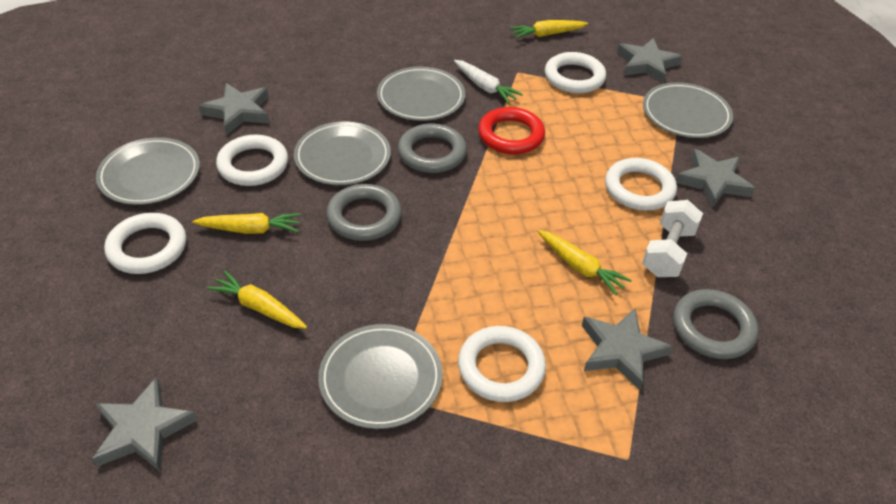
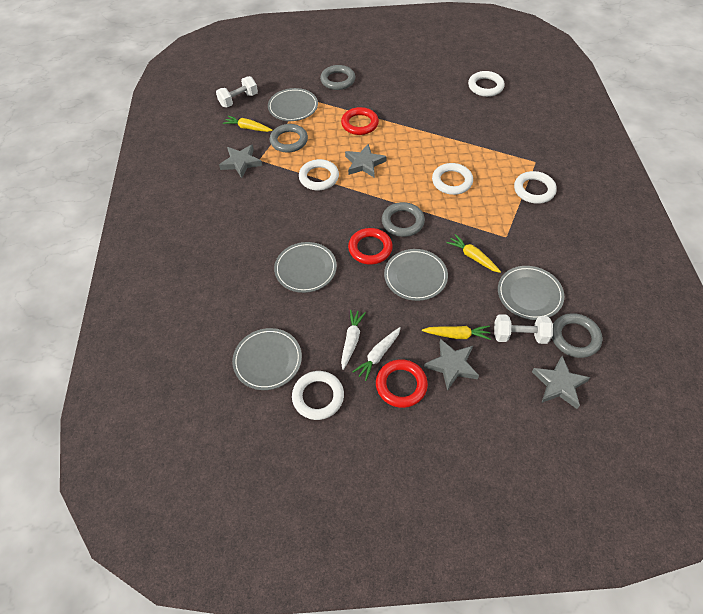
grey ring: [326,184,402,241] [398,123,467,173] [673,289,758,359] = 3 -> [270,124,308,153] [320,65,355,90] [382,202,425,237] [552,313,602,358] = 4
grey star: [92,377,197,472] [199,83,269,135] [582,308,672,391] [617,38,682,83] [676,149,755,208] = 5 -> [219,144,262,178] [345,144,387,177] [424,339,479,391] [532,356,591,409] = 4
red ring: [478,107,545,154] = 1 -> [341,107,379,135] [348,228,393,265] [376,359,428,408] = 3
white carrot: [454,60,523,104] = 1 -> [341,310,366,370] [352,327,401,381] = 2
white dumbbell: [642,200,703,277] = 1 -> [216,76,258,107] [494,314,553,344] = 2
yellow carrot: [192,213,301,234] [207,270,307,329] [510,20,588,39] [537,230,632,295] = 4 -> [223,116,273,132] [422,326,491,340] [446,234,501,273] = 3

